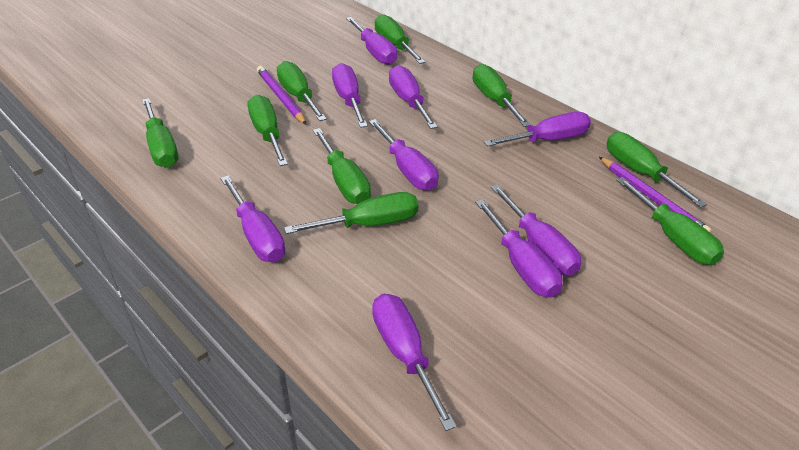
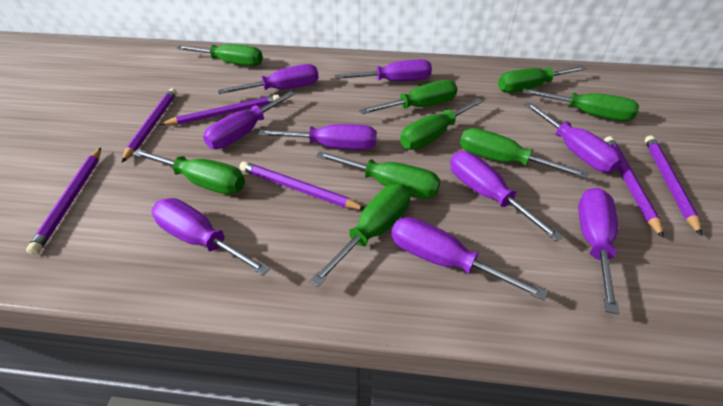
purple pencil: [257,66,307,125] [599,157,711,233] = 2 -> [26,148,101,255] [121,88,177,163] [159,95,280,125] [240,161,365,210] [604,136,664,238] [645,135,702,236] = 6

